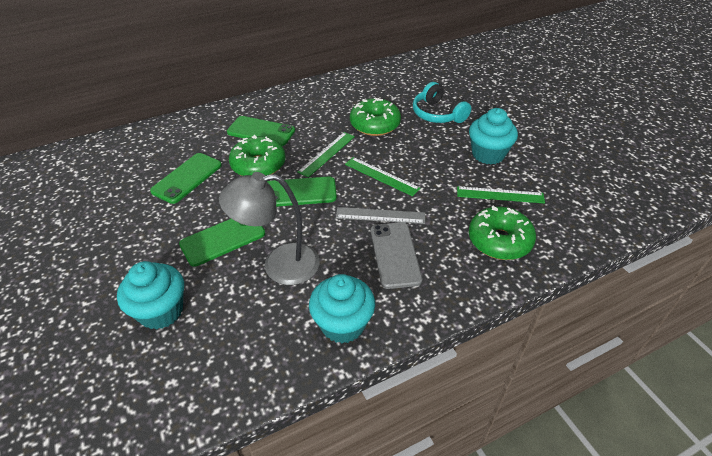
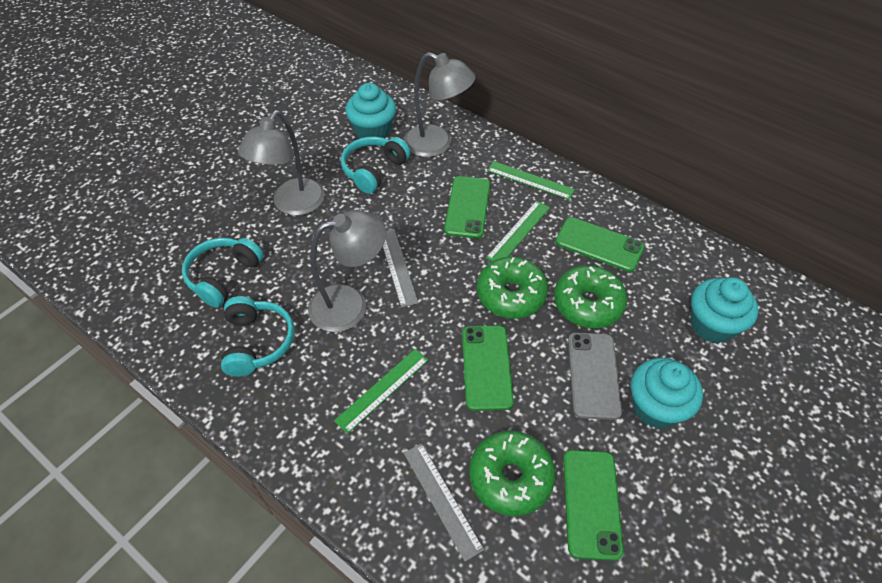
grey lamp: [219,172,320,285] = 1 -> [238,110,325,215] [308,210,386,332] [404,52,476,157] = 3
grey ruler: [336,207,425,224] = 1 -> [383,229,418,308] [404,443,484,561] = 2
turquoise headphones: [413,82,471,123] = 1 -> [182,238,264,308] [221,296,295,377] [341,136,411,194] = 3

